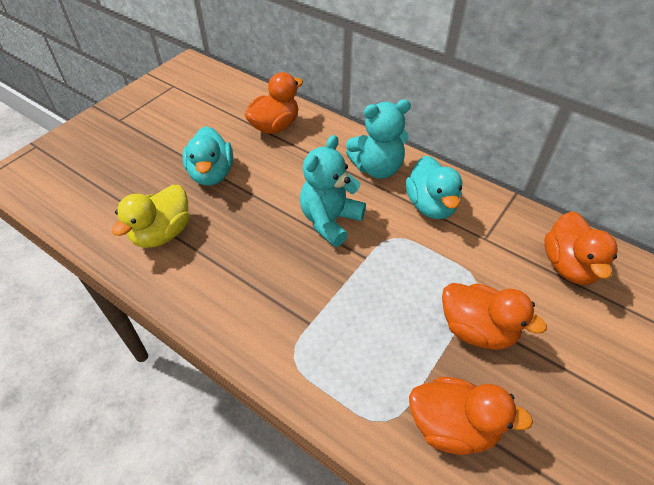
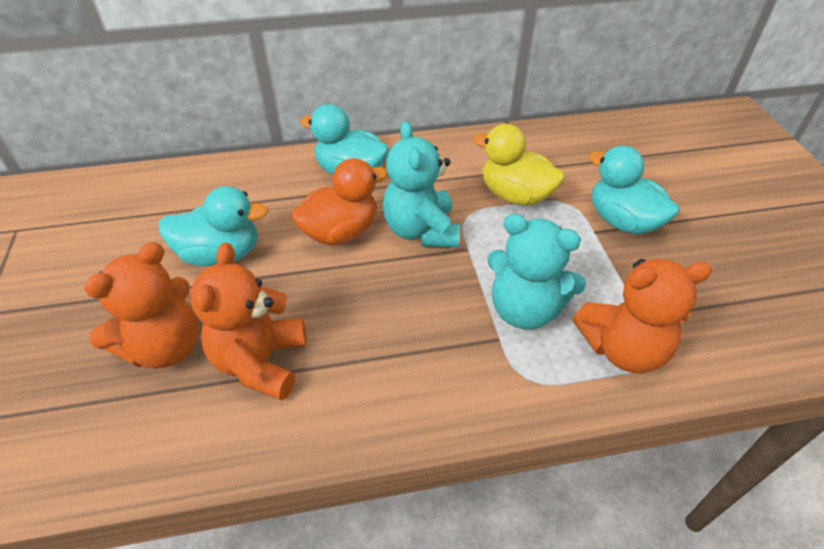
orange duck: [245,72,303,134] [409,377,533,455] [442,283,547,350] [544,211,618,285] = 4 -> [291,158,388,245] = 1
orange teddy bear: none = 0 -> [84,242,199,369] [190,243,306,401] [573,259,712,373] = 3
turquoise duck: [183,126,233,186] [406,156,462,219] = 2 -> [158,186,269,266] [300,104,389,176] [589,146,679,234] = 3

